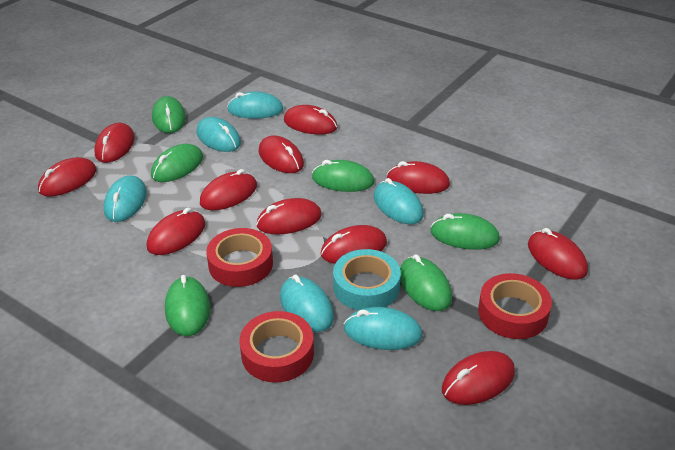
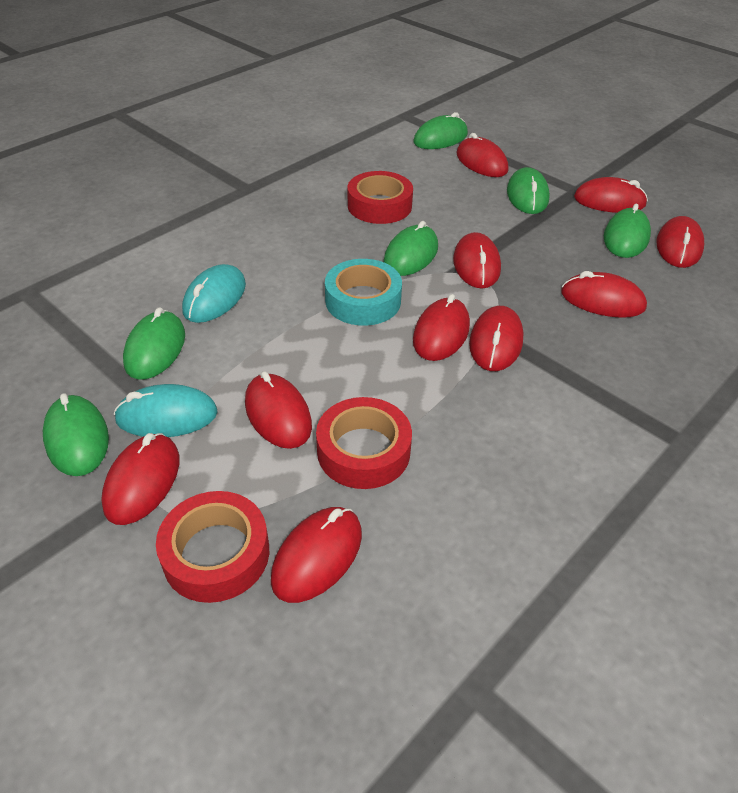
red mouse: [38,157,97,197] [94,123,135,163] [147,207,205,255] [200,169,257,210] [256,198,322,234] [258,135,304,173] [284,105,338,135] [321,225,387,264] [387,161,450,194] [442,351,515,405] [528,228,588,280] = 11 -> [101,433,179,525] [245,371,312,449] [271,507,362,603] [413,294,470,361] [453,232,501,288] [457,133,508,177] [469,306,524,371] [561,271,647,318] [574,177,648,213] [656,216,704,268] = 10
turquoise mouse: [104,175,147,222] [197,117,241,152] [227,91,283,119] [280,275,334,332] [344,307,423,350] [374,178,424,224] = 6 -> [114,384,218,437] [182,264,246,323] = 2

